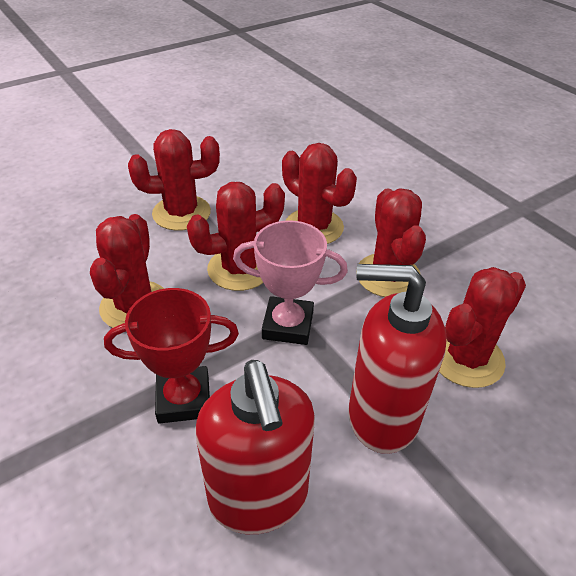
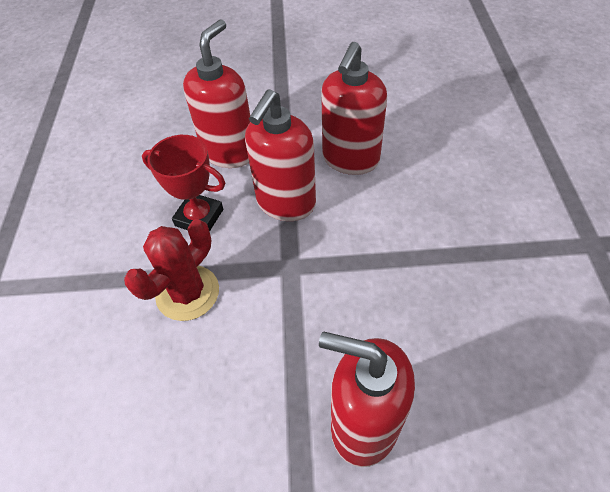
pink trophy: [233,220,348,345] = 1 -> none = 0
red cactus: [90,214,164,328] [128,129,220,231] [187,182,285,291] [282,143,357,244] [356,188,426,297] [439,267,526,388] = 6 -> [124,219,219,321] = 1
red soap dispenser: [195,360,315,534] [348,264,447,454] = 2 -> [183,19,250,168] [245,89,316,221] [319,332,415,467] [321,42,387,175] = 4

